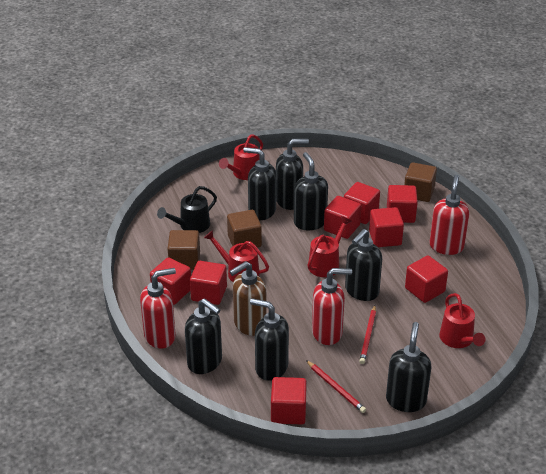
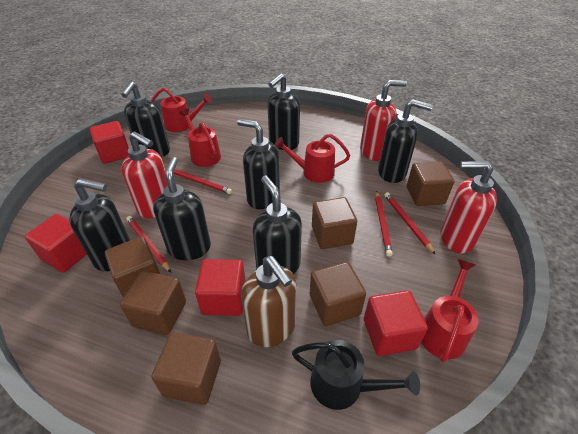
brown cube: [167,230,200,270] [227,210,262,248] [404,162,437,202] = 3 -> [105,237,160,297] [120,271,186,335] [151,332,221,405] [310,262,366,326] [312,197,357,249] [407,161,454,206] = 6
red cube: [150,257,191,305] [190,261,227,305] [271,377,307,424] [324,196,361,239] [344,182,380,224] [369,207,404,247] [387,185,418,223] [405,255,448,303] = 8 -> [25,214,87,273] [90,121,129,164] [195,259,246,316] [364,290,428,356] = 4
red pencil: [306,360,366,413] [359,305,376,364] = 2 -> [126,216,171,273] [174,169,232,194] [375,191,393,257] [384,192,436,255] = 4

